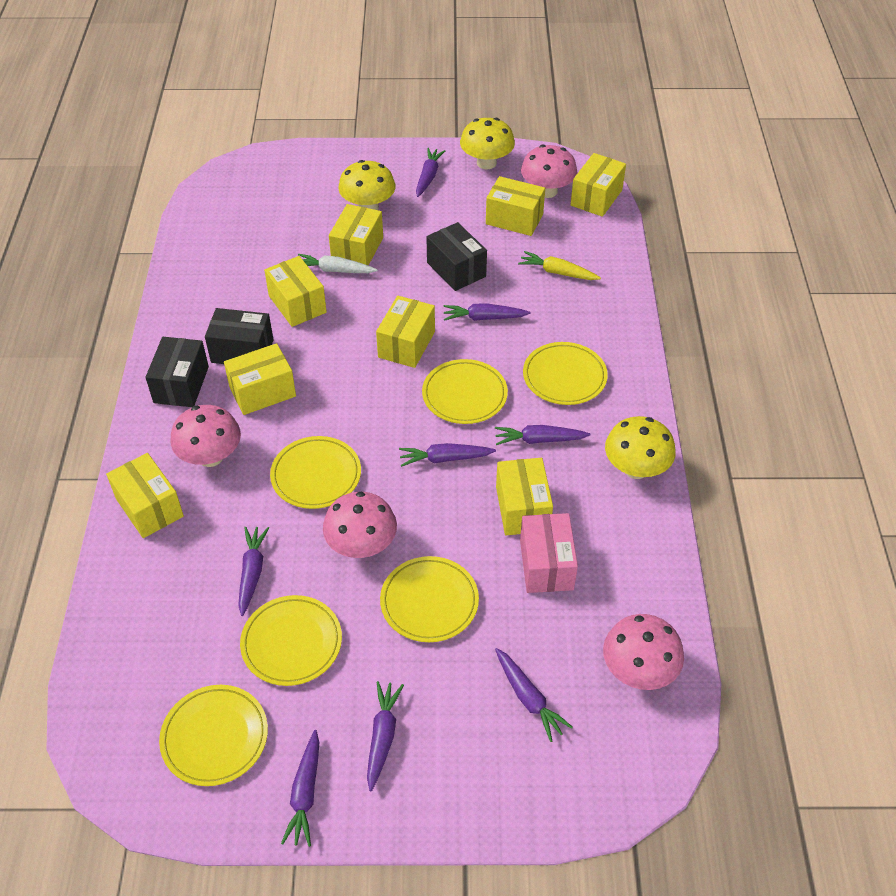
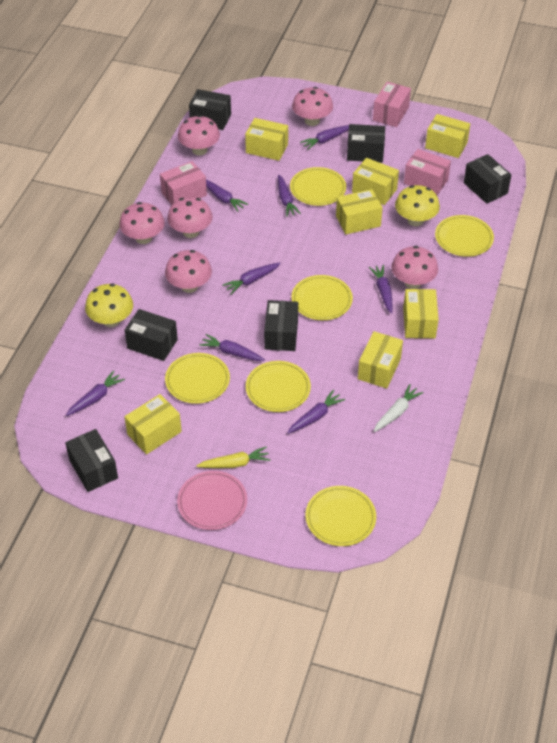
black box: [145,337,209,407] [205,308,273,364] [426,222,487,291] = 3 -> [65,429,118,492] [125,309,178,361] [189,89,231,130] [264,300,298,351] [347,124,385,163] [464,154,512,204] = 6
pink box: [520,513,578,593] = 1 -> [160,161,207,205] [373,82,411,127] [404,149,451,195] = 3
pink mushroom: [170,405,241,467] [323,492,397,558] [521,144,577,198] [603,614,684,690] = 4 -> [119,202,165,244] [165,250,212,293] [167,197,212,238] [178,115,220,155] [292,87,333,126] [391,246,438,289] = 6
pink plate: none = 0 -> [177,471,247,530] = 1
yellow box: [106,453,184,538] [224,343,296,415] [264,256,327,327] [329,204,383,265] [376,296,435,368] [486,176,545,236] [496,458,553,535] [570,153,626,217] = 8 -> [124,394,182,454] [245,118,288,161] [336,189,383,234] [352,158,399,205] [358,331,403,388] [403,289,439,338] [425,114,470,158] = 7
yellow mushroom: [338,160,396,210] [460,118,515,169] [605,416,676,479] = 3 -> [85,284,133,327] [395,185,440,226] = 2

